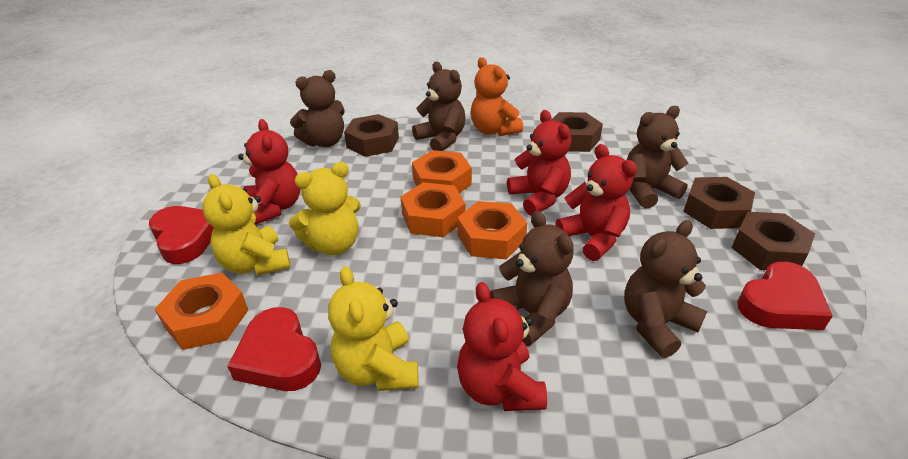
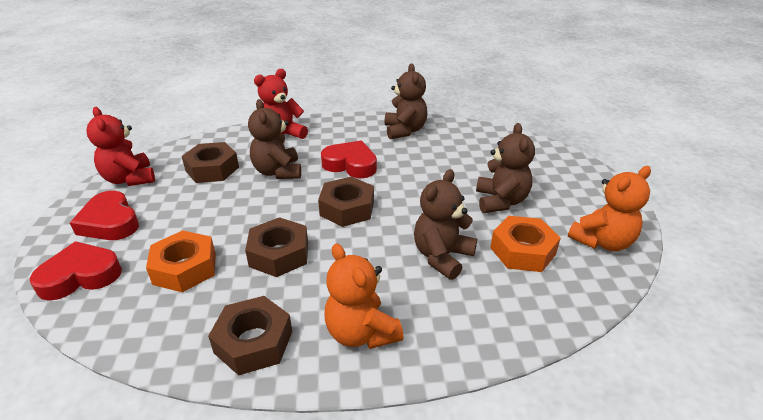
brown teddy bear: [290,70,345,147] [412,62,465,151] [490,210,574,346] [624,220,707,358] [627,106,688,208] = 5 -> [248,99,301,179] [385,64,427,139] [414,169,477,280] [476,123,535,213] = 4
orange nut: [155,273,248,350] [400,182,465,237] [412,150,472,193] [457,201,527,259] = 4 -> [146,230,216,292] [490,216,561,272] = 2
orange teddy bear: [471,57,523,136] = 1 -> [324,243,404,349] [568,166,651,251] = 2
red teddy bear: [238,119,300,225] [457,282,547,411] [507,110,571,216] [555,144,637,261] = 4 -> [86,107,155,186] [254,69,308,139] = 2
yellow teddy bear: [202,174,291,276] [289,162,361,255] [328,266,419,391] = 3 -> none = 0

